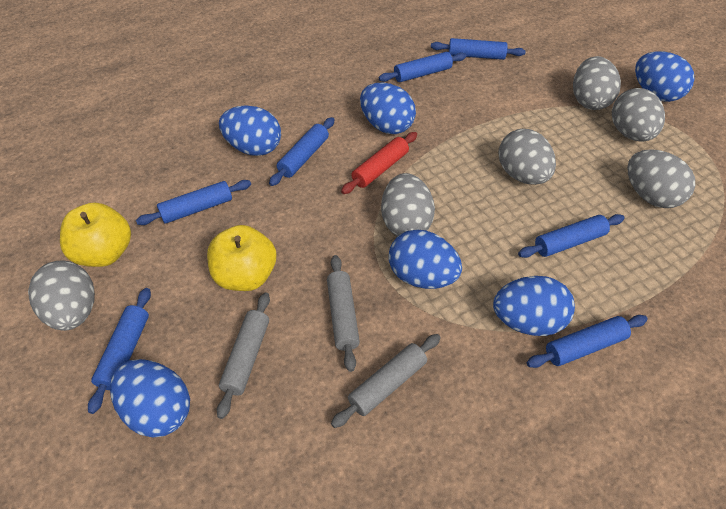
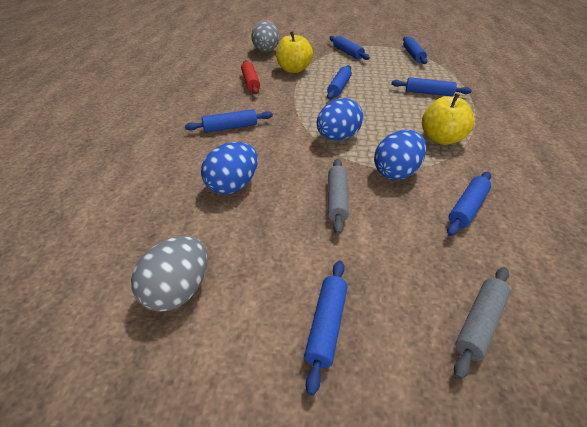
blue egg: [110,359,190,438] [219,105,281,156] [360,83,416,134] [389,229,462,289] [493,276,575,336] [635,51,695,102] = 6 -> [201,142,258,195] [317,98,363,140] [374,130,426,180] = 3
grey egg: [28,260,95,331] [381,173,435,236] [498,129,556,185] [573,56,621,110] [612,88,665,142] [627,149,695,208] = 6 -> [131,236,207,312] [251,21,279,52] = 2
grey rolling pin: [217,292,270,419] [327,255,360,372] [331,334,441,428] = 3 -> [328,159,349,234] [454,267,510,380] = 2

